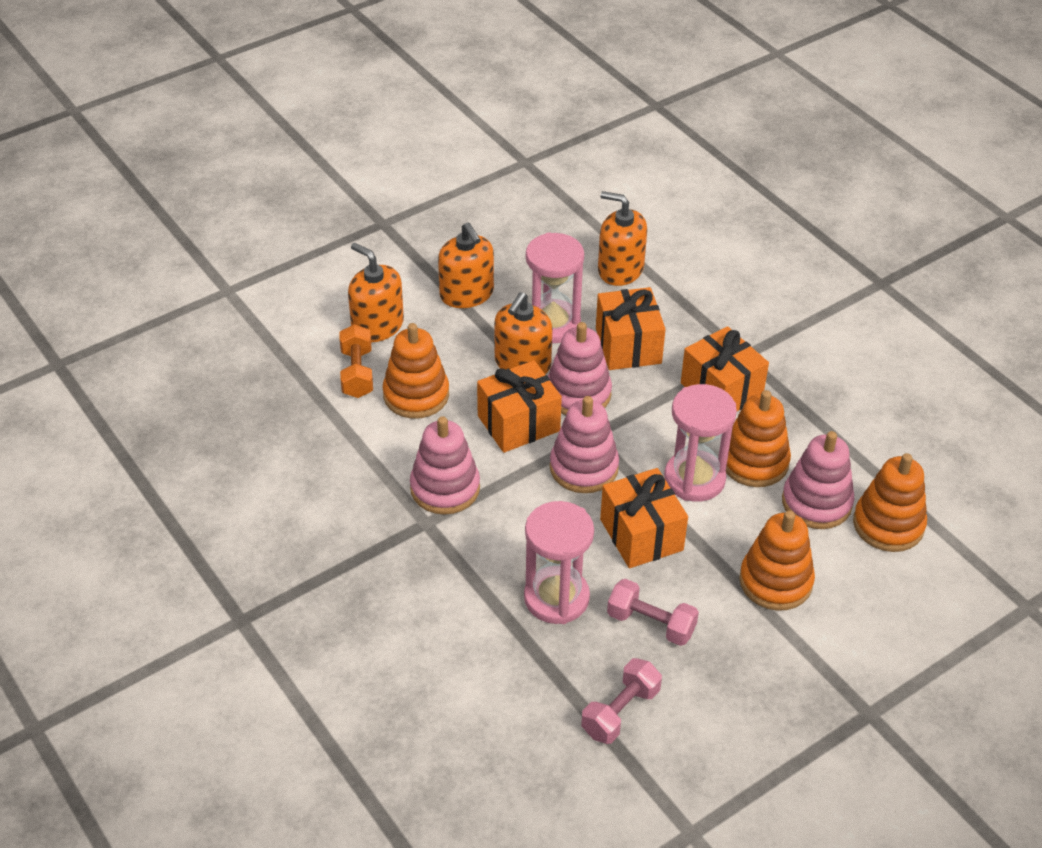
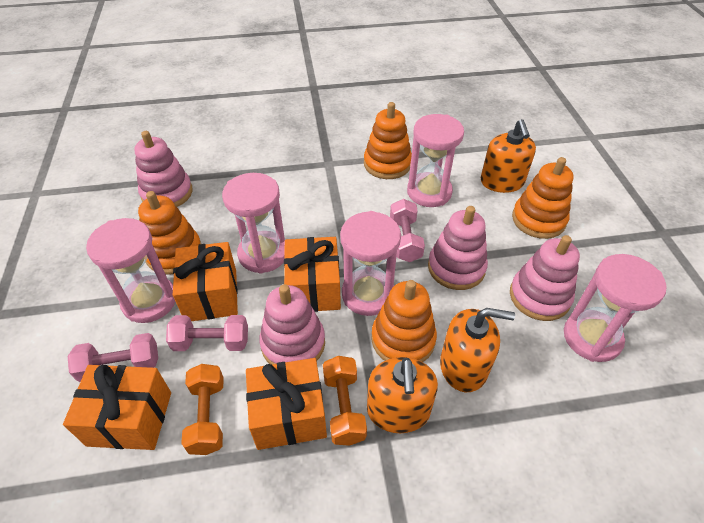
orange dumbbell: [339,324,373,398] = 1 -> [181,364,223,455] [323,356,367,446] = 2
orange soap dispenser: [348,243,404,342] [438,222,494,308] [494,292,552,374] [598,191,647,286] = 4 -> [367,357,438,433] [440,308,515,392] [481,119,536,193] = 3
pink dumbbell: [581,658,662,744] [607,579,699,646] = 2 -> [68,333,158,382] [166,315,248,351] [390,199,425,262] = 3
pink hourglass: [524,501,594,624] [526,232,584,343] [664,384,737,502] = 3 -> [86,218,175,323] [222,173,285,274] [340,211,401,316] [407,114,464,207] [564,254,667,362] = 5

